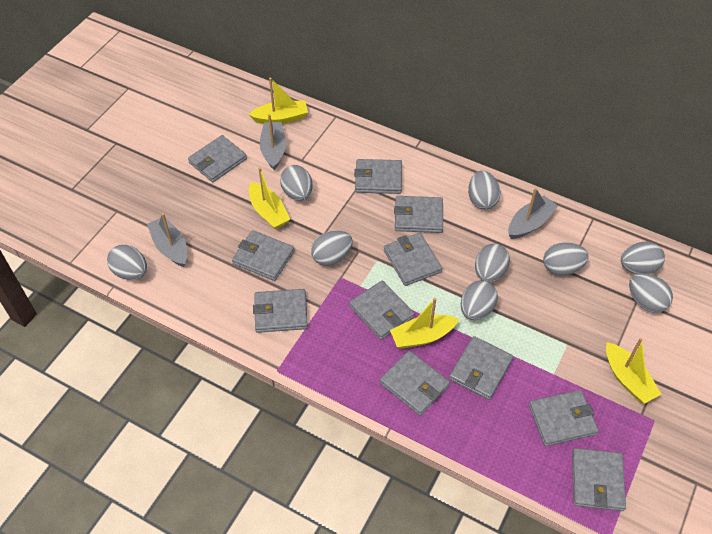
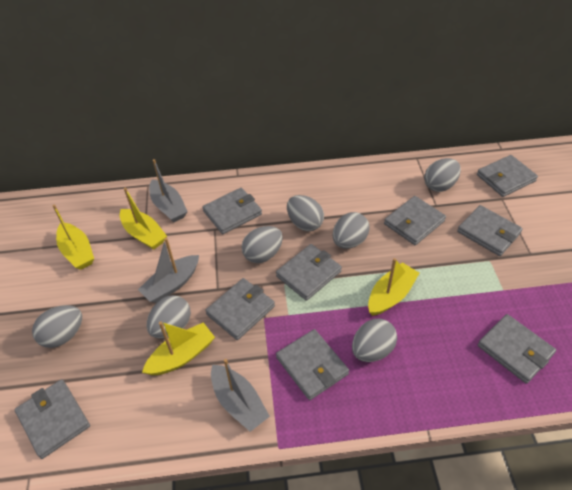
grey egg: [107,244,147,280] [280,165,313,201] [311,230,352,266] [461,280,498,320] [468,171,500,210] [475,244,510,283] [543,242,589,276] [621,241,665,274] [629,273,673,313] = 9 -> [32,305,82,348] [147,295,191,338] [242,226,283,263] [287,195,324,231] [333,212,370,249] [352,319,397,362] [424,158,461,192] = 7
grey wallet: [188,135,247,182] [232,230,295,281] [253,289,308,333] [349,280,414,340] [354,159,402,194] [380,350,450,416] [384,233,442,286] [394,196,443,233] [449,336,513,400] [529,390,599,446] [572,448,626,511] = 11 -> [15,379,90,459] [202,188,262,234] [205,278,275,340] [276,244,342,301] [276,329,349,400] [384,196,446,245] [457,205,523,256] [477,155,538,197] [478,314,556,384] = 9

